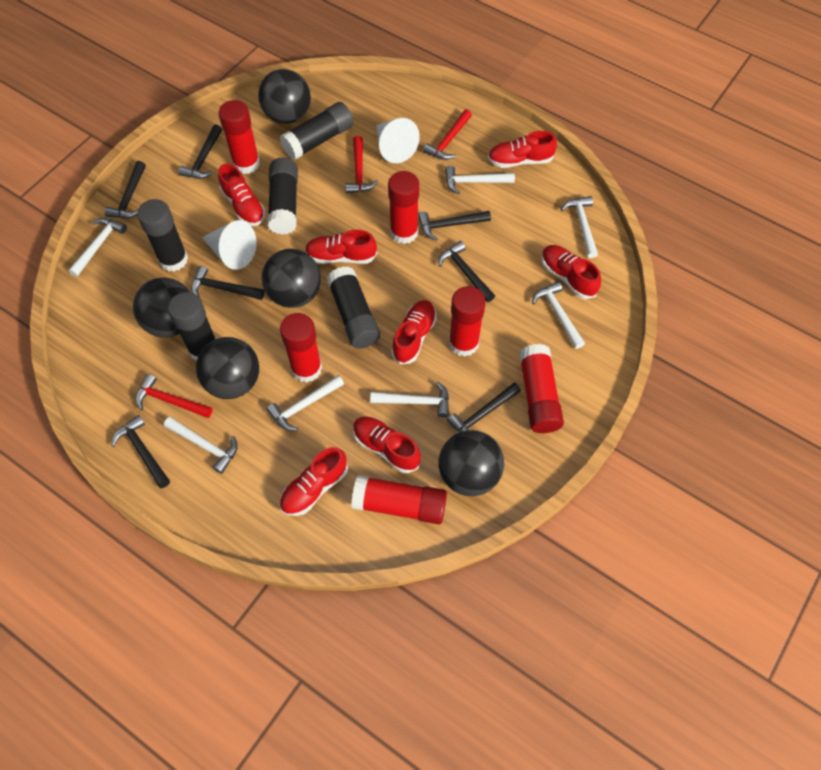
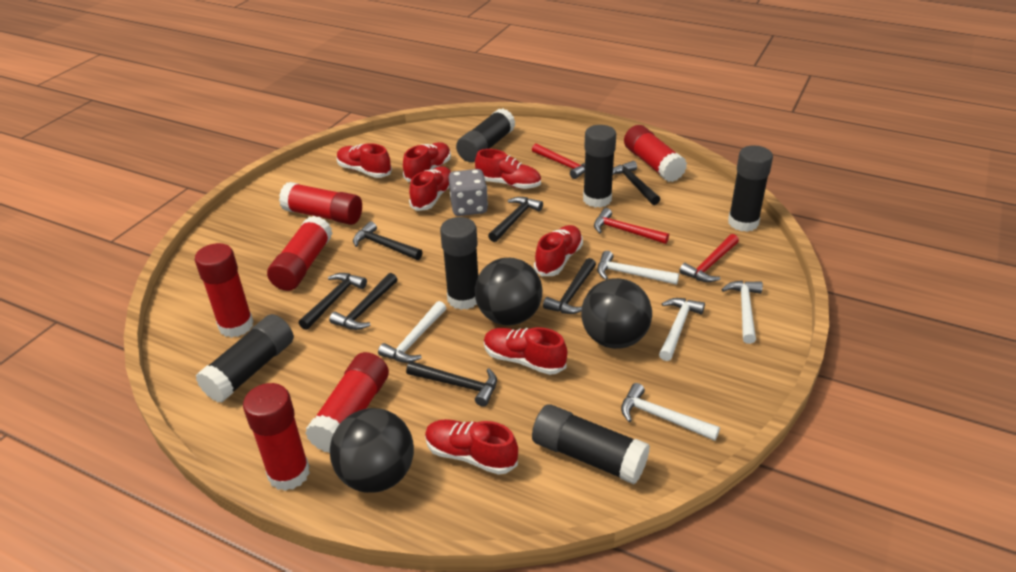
black ball: [133,277,190,338] [196,337,259,399] [258,69,311,124] [261,249,321,308] [438,430,504,496] = 5 -> [330,408,414,493] [475,258,542,326] [581,278,652,349] = 3
black glue stick: [137,199,188,272] [168,292,216,361] [267,158,298,235] [280,102,354,160] [327,266,380,349] = 5 -> [196,314,294,403] [440,217,478,310] [456,109,515,162] [532,404,650,484] [583,125,616,208] [728,145,773,232] = 6
grey dice: none = 0 -> [449,169,488,216] = 1
white cone: [202,220,257,270] [376,118,420,163] = 2 -> none = 0
white hammer: [68,218,127,277] [164,417,238,474] [267,375,344,431] [370,381,449,418] [445,166,515,195] [532,281,585,349] [561,196,598,258] = 7 -> [378,301,446,363] [597,251,679,285] [621,383,720,441] [659,298,705,361] [721,281,763,344] = 5

